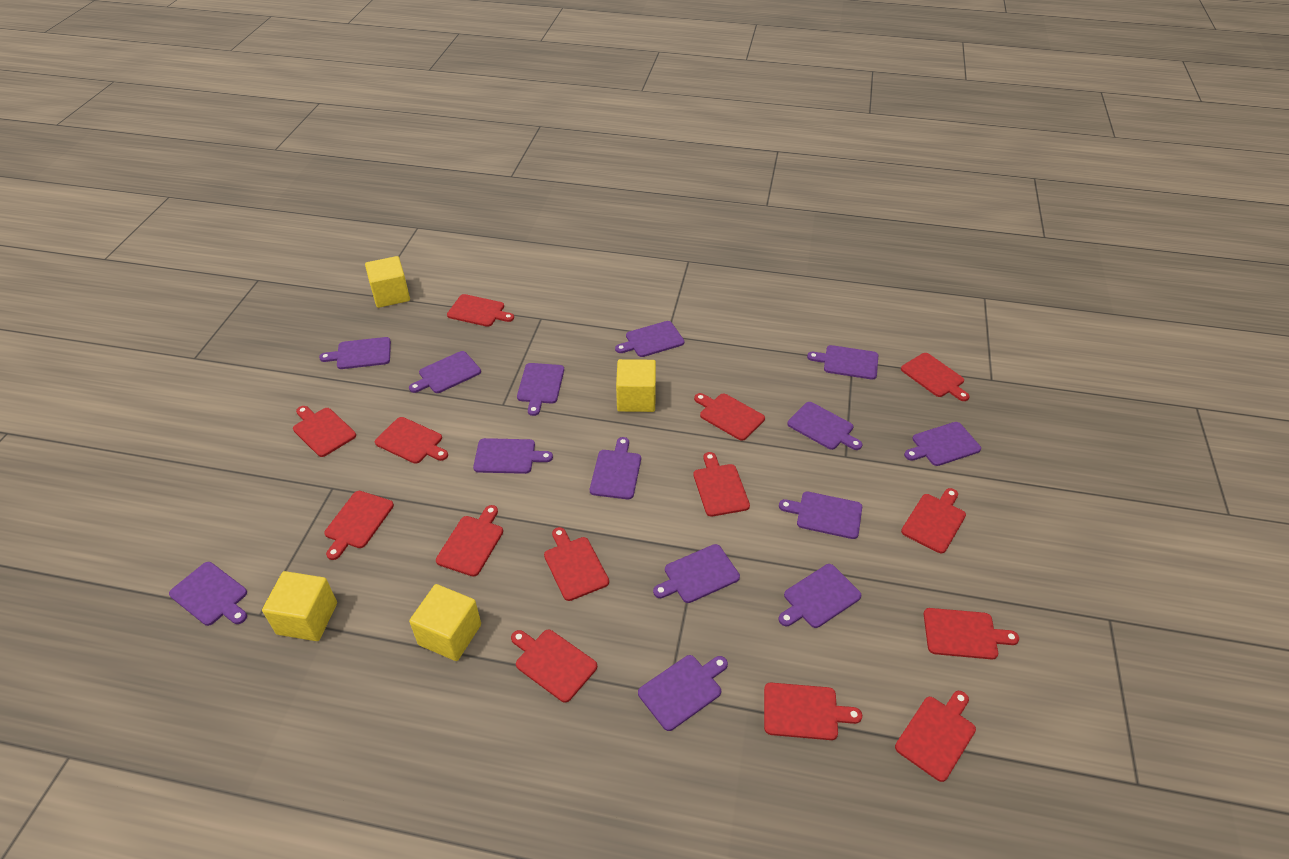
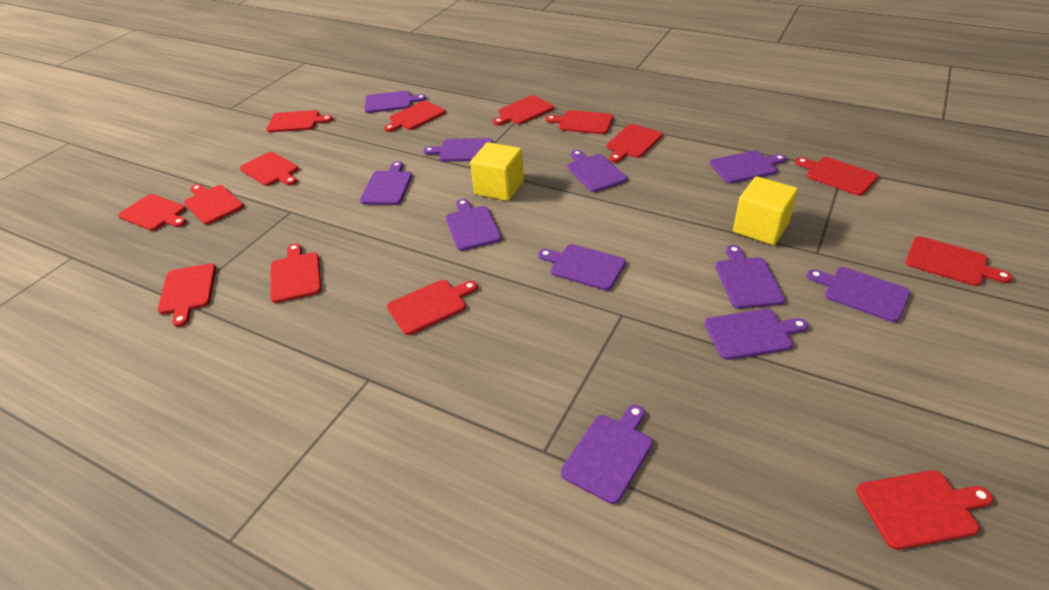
purple cutting board: [169,562,247,626] [319,337,391,369] [409,351,481,393] [473,438,553,474] [517,363,564,416] [590,437,641,499] [615,321,684,357] [638,655,728,731] [653,544,740,603] [778,564,861,628] [779,492,862,539] [787,402,862,450] [807,345,878,379] [904,422,981,466] = 14 -> [360,161,412,205] [364,91,427,113] [423,138,493,162] [446,199,501,251] [538,244,626,291] [561,405,653,504] [567,150,627,192] [704,309,808,360] [710,150,786,184] [715,245,785,309] [807,267,911,322] = 11
yellow cube: [262,571,337,641] [365,256,410,308] [409,584,481,661] [616,359,656,412] = 4 -> [470,142,524,201] [733,176,798,245] = 2

